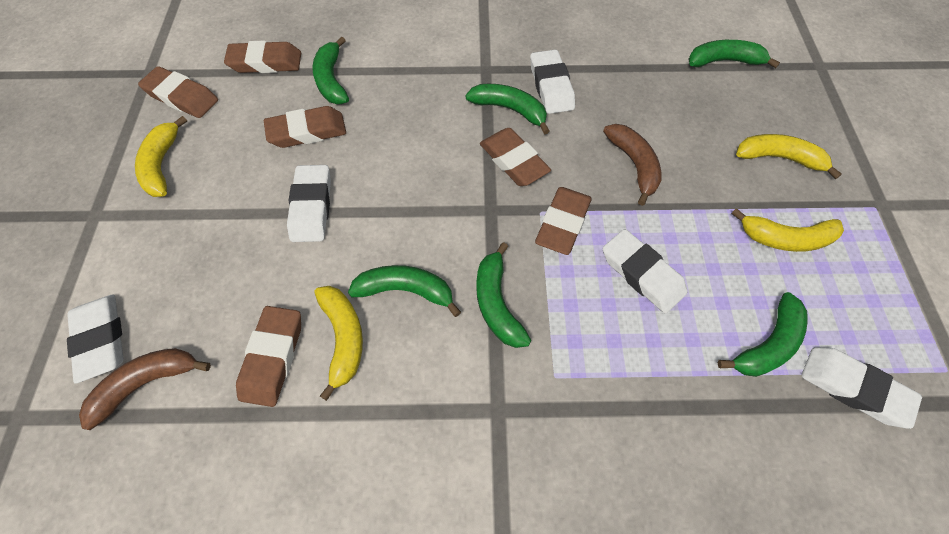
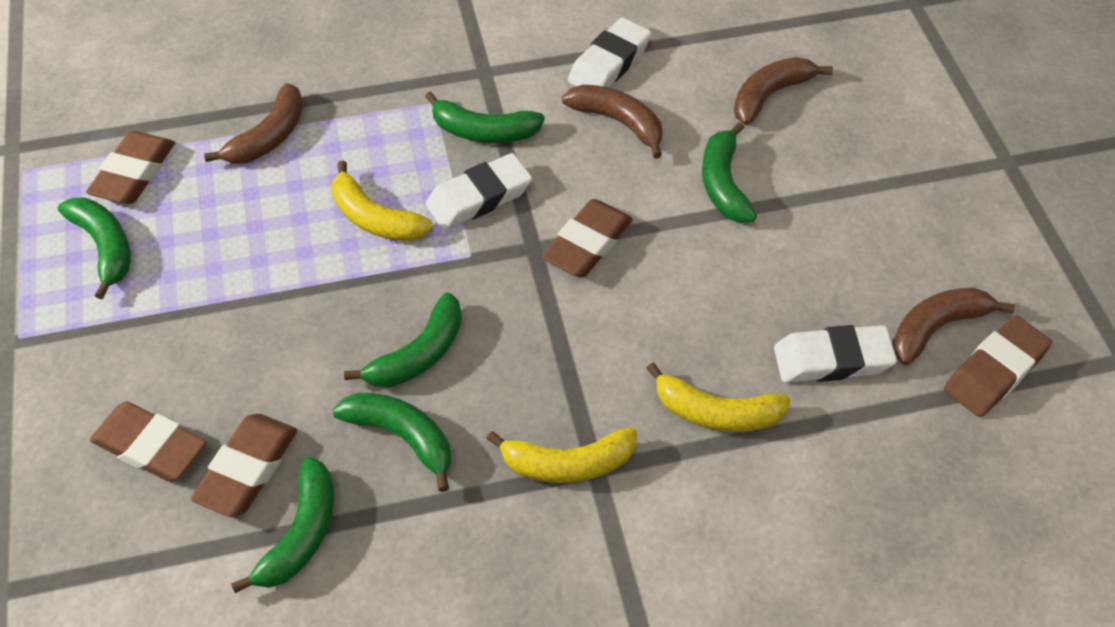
brown banana: [79,348,211,430] [603,124,662,206] = 2 -> [204,83,303,164] [562,85,663,159] [734,57,833,125] [892,288,1015,365] = 4
brown eraser: [138,66,218,118] [224,41,301,73] [236,306,301,407] [264,106,346,148] [480,128,551,186] [535,187,592,255] = 6 -> [86,131,175,204] [90,401,207,482] [191,414,297,517] [541,199,633,278] [944,316,1052,417] = 5
white eraser: [67,295,124,384] [287,165,331,242] [530,49,575,114] [603,229,687,314] [801,347,922,429] = 5 -> [426,153,532,230] [568,17,651,87] [774,325,897,383] = 3
yellow banana: [135,116,187,197] [314,286,363,401] [731,208,844,252] [736,134,842,179] = 4 -> [332,160,433,241] [487,427,637,483] [646,363,791,432] = 3

